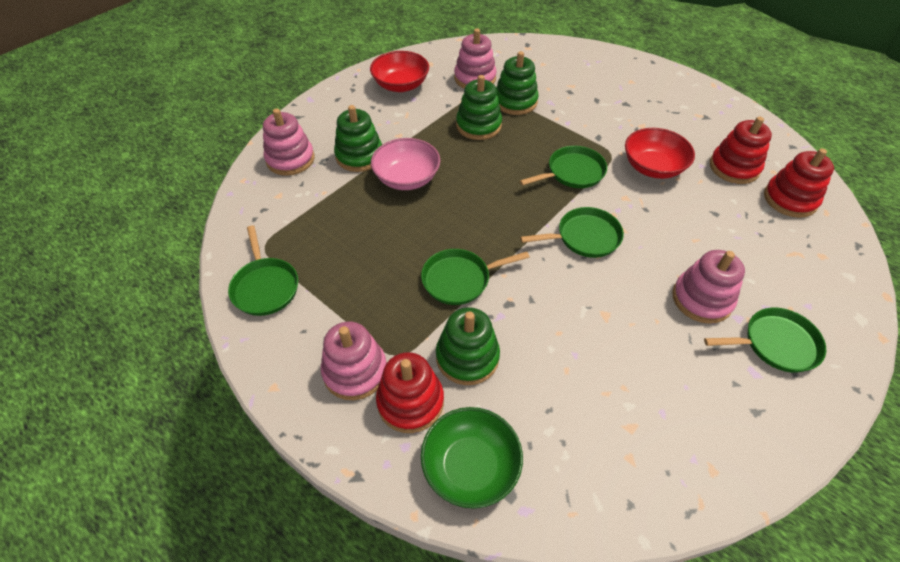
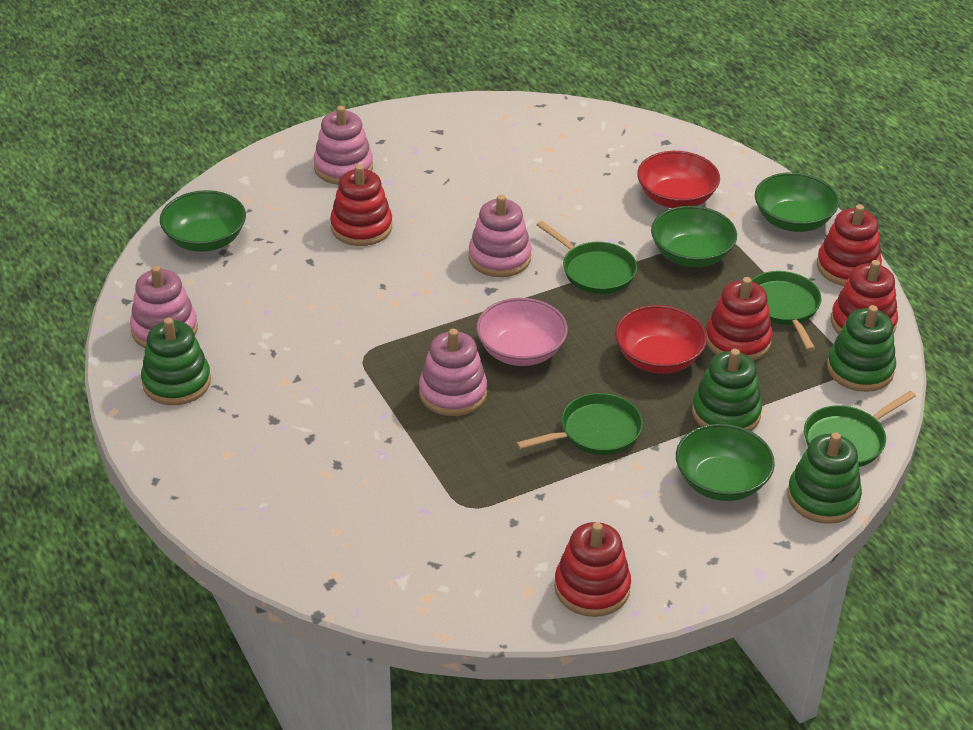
green bowl: [421,407,523,509] = 1 -> [160,190,246,252] [651,206,737,267] [676,424,775,501] [755,172,839,232] = 4
green pan: [228,225,298,316] [421,249,530,305] [520,146,607,188] [520,207,624,258] [704,308,826,373] = 5 -> [516,393,643,455] [537,221,637,294] [752,271,822,351] [804,391,916,467] = 4
red stacking toy: [376,352,444,433] [710,117,772,184] [764,149,834,218] = 3 -> [330,165,392,246] [554,522,631,617] [706,277,773,361] [817,204,882,286] [831,260,898,334] = 5

